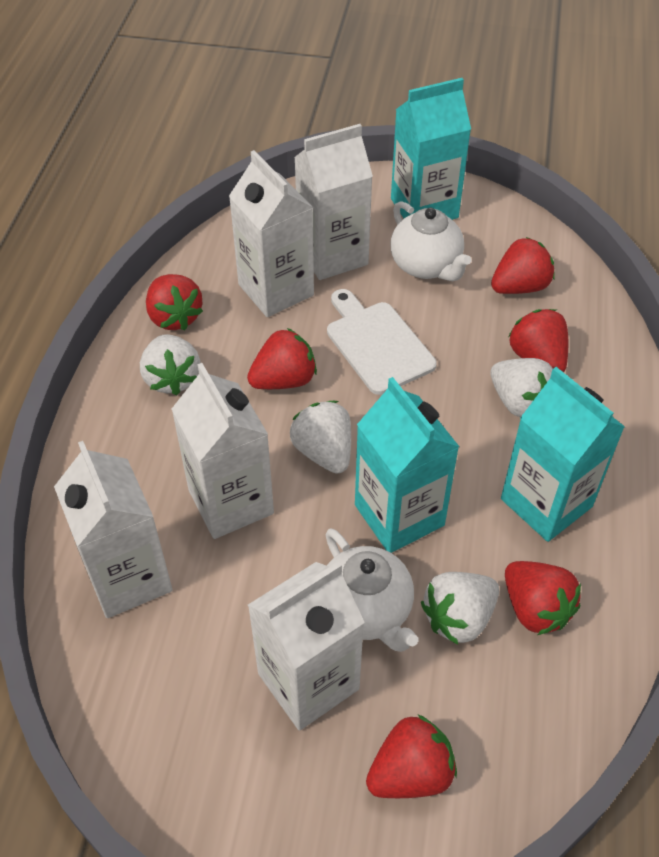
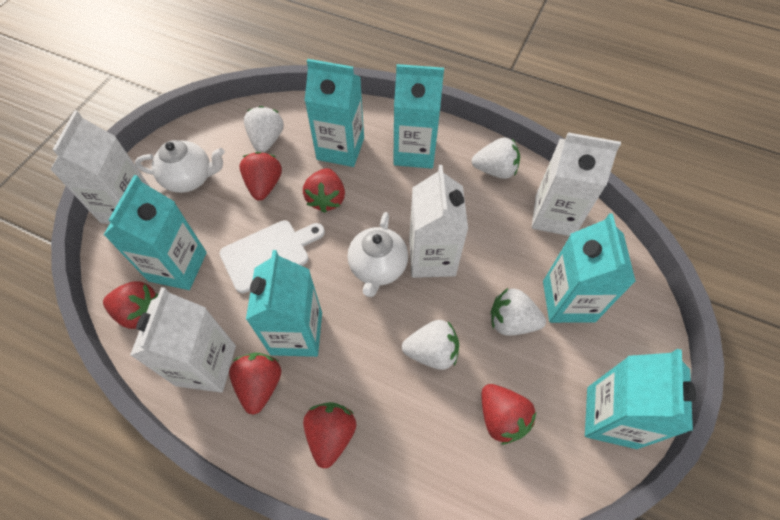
turquoise carton: [355,377,459,553] [391,78,471,220] [501,367,625,542] = 3 -> [104,175,207,290] [246,250,322,357] [305,59,364,167] [393,64,444,169] [543,214,636,323] [585,349,696,449] = 6
white carton: [54,441,172,618] [172,363,274,539] [229,150,314,317] [248,561,365,731] [294,124,373,280] = 5 -> [50,111,150,224] [130,287,236,393] [409,165,468,278] [532,132,621,236] = 4

